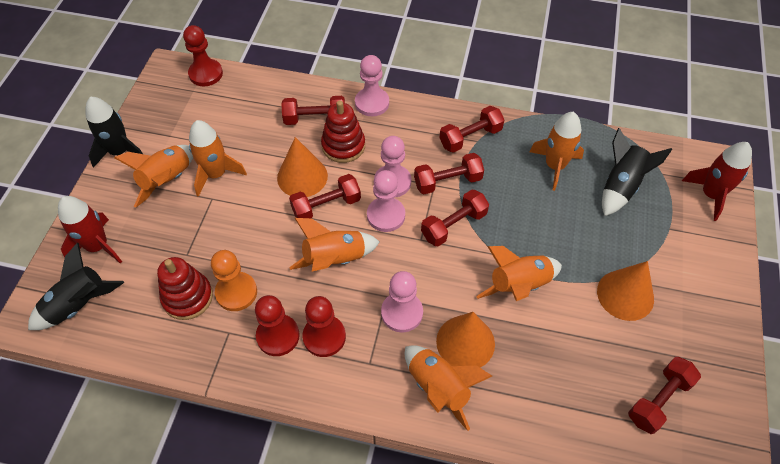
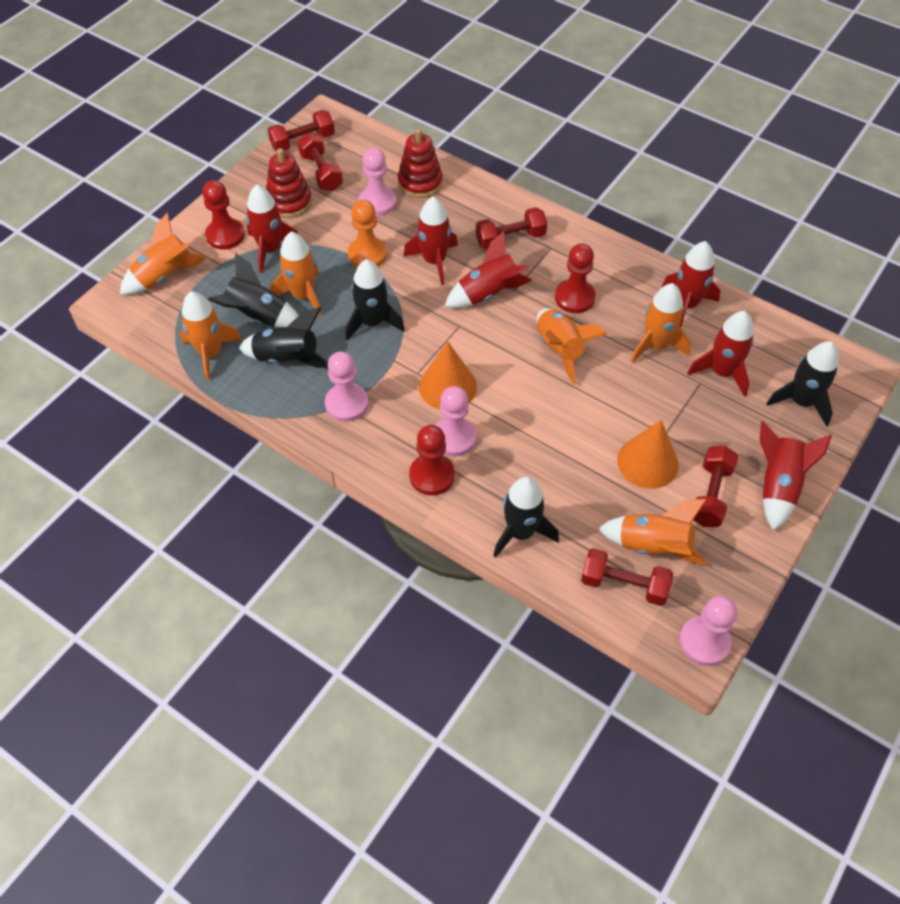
black rocket: [28,243,124,330] [86,96,143,168] [602,128,672,216] = 3 -> [208,253,299,327] [239,307,328,368] [345,259,405,340] [493,477,559,558] [766,341,839,426] = 5
orange cone: [277,137,328,197] [436,312,495,367] [597,261,654,321] = 3 -> [419,342,477,410] [617,420,679,489] = 2
red dumbbell: [281,96,345,125] [289,174,361,218] [414,153,484,194] [421,190,489,246] [439,106,504,153] [628,357,701,434] = 6 -> [268,110,335,151] [297,133,343,191] [476,207,547,250] [581,548,673,606] [693,446,738,527] = 5
red rocket: [58,196,122,263] [682,142,752,221] = 2 -> [246,185,298,273] [403,196,458,285] [445,231,532,308] [662,241,720,328] [688,311,754,397] [760,421,832,531] = 6

